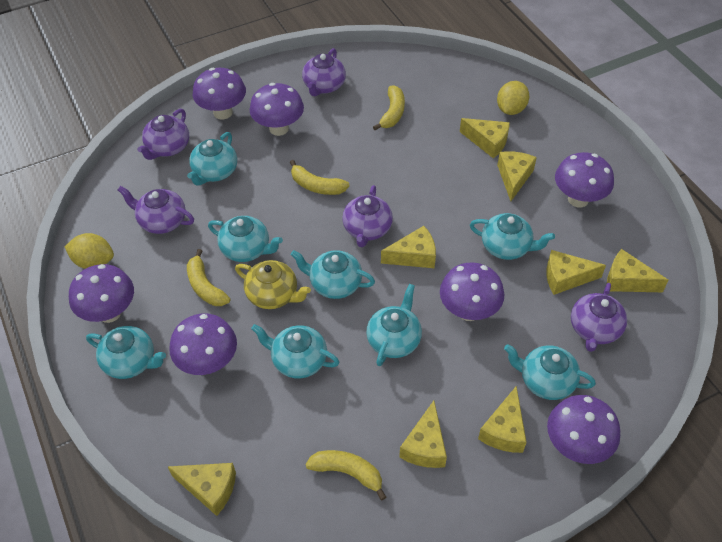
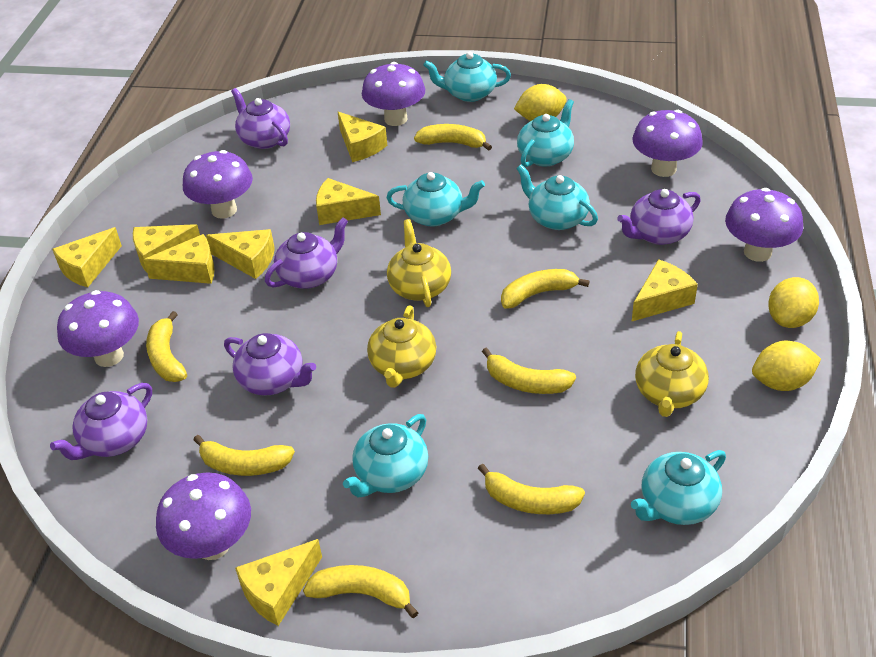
purple mushroom: [69,264,134,323] [169,313,237,375] [193,68,246,119] [249,83,304,136] [440,262,505,321] [547,395,620,464] [555,152,614,207] = 7 -> [57,290,139,367] [156,472,251,560] [183,150,253,219] [362,62,425,126] [632,110,703,177] [725,188,803,262] = 6
turquoise teapot: [86,326,166,379] [187,132,237,186] [208,216,283,262] [251,324,339,378] [291,250,375,299] [366,284,422,366] [470,213,555,260] [504,344,596,400] = 8 -> [343,414,428,497] [387,172,485,227] [423,52,511,102] [516,165,598,230] [517,99,574,167] [631,450,726,525] = 6
yellow banana: [187,249,231,306] [290,160,350,195] [305,450,386,500] [373,85,405,130] = 4 -> [146,311,187,382] [193,435,295,476] [303,565,419,618] [414,124,492,151] [478,464,585,514] [482,347,576,394] [501,269,590,309] = 7
yellow lemon: [65,233,114,269] [497,81,529,115] = 2 -> [514,84,567,121] [752,341,821,391] [768,277,819,328] = 3
yellow teapot: [235,260,311,309] = 1 -> [367,305,436,388] [387,219,451,307] [635,331,709,417] = 3

